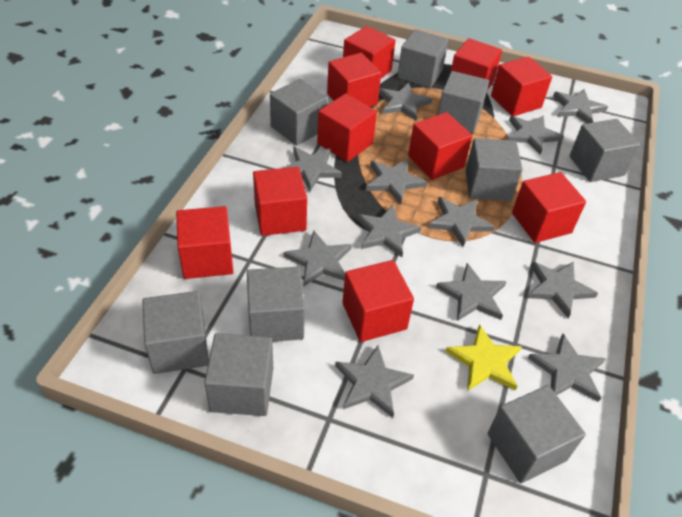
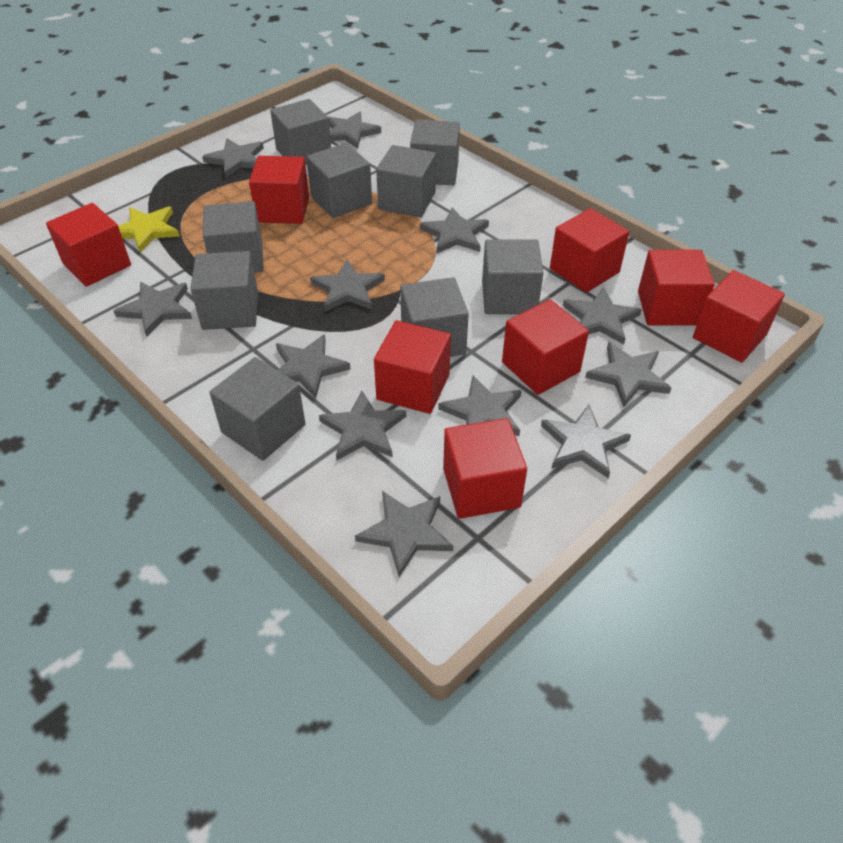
red cube: [176,206,233,279] [253,167,307,236] [317,94,377,162] [327,53,381,107] [342,260,414,342] [343,26,396,78] [408,112,472,180] [451,38,502,90] [491,57,552,116] [512,172,586,243] = 10 -> [46,203,131,287] [249,156,309,224] [374,320,451,414] [443,418,527,519] [502,299,589,395] [550,208,629,293] [638,250,715,326] [693,270,785,363] = 8

